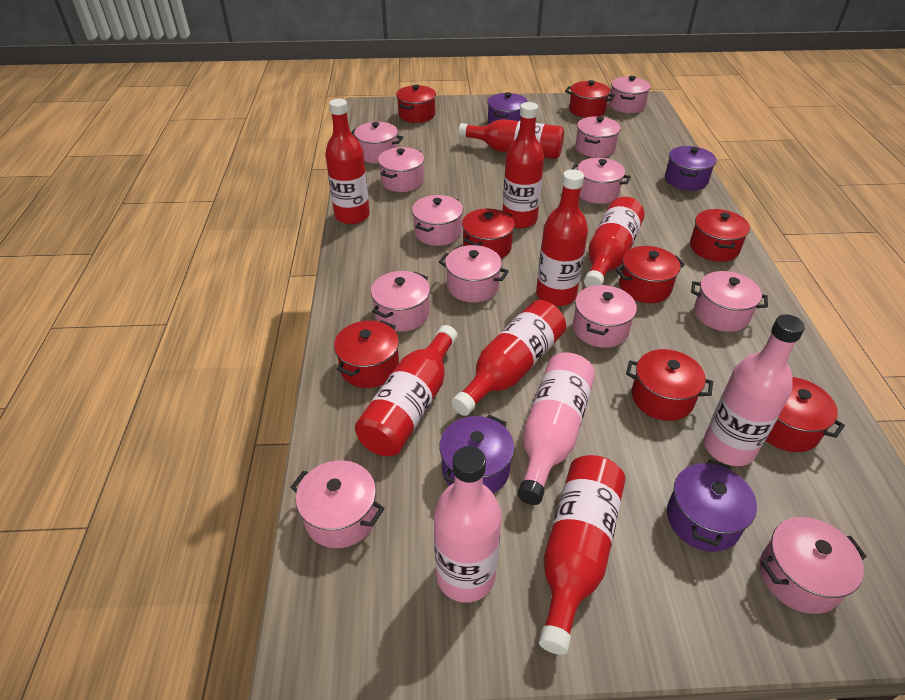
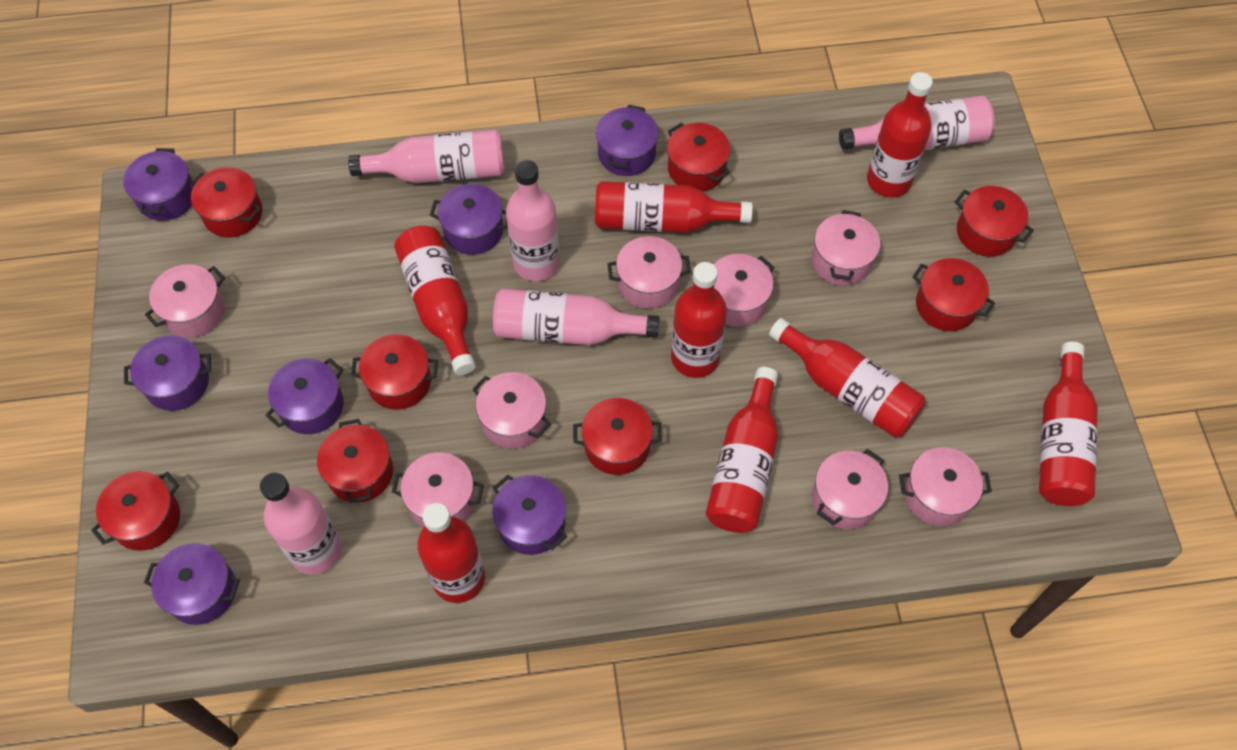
pink bottle: [434,446,502,602] [517,352,595,505] [704,314,805,466] = 3 -> [260,472,342,575] [348,130,505,183] [493,289,660,345] [506,160,560,281] [839,96,995,150] = 5
pink pot: [291,460,385,548] [351,122,404,164] [371,271,430,332] [378,147,424,192] [412,195,463,246] [439,245,509,303] [572,158,631,204] [573,285,637,348] [576,116,621,158] [609,76,651,113] [691,271,768,332] [760,517,867,614] = 12 -> [145,264,225,338] [392,452,484,527] [472,372,551,449] [607,236,691,309] [713,254,775,327] [812,210,880,286] [812,449,888,529] [899,447,992,526] = 8
purple pot: [439,415,514,493] [487,92,528,124] [665,146,716,191] [667,460,757,552] = 4 -> [123,148,193,221] [124,335,211,411] [144,543,240,625] [265,358,344,434] [430,184,508,255] [492,475,567,555] [596,105,658,176] = 7

